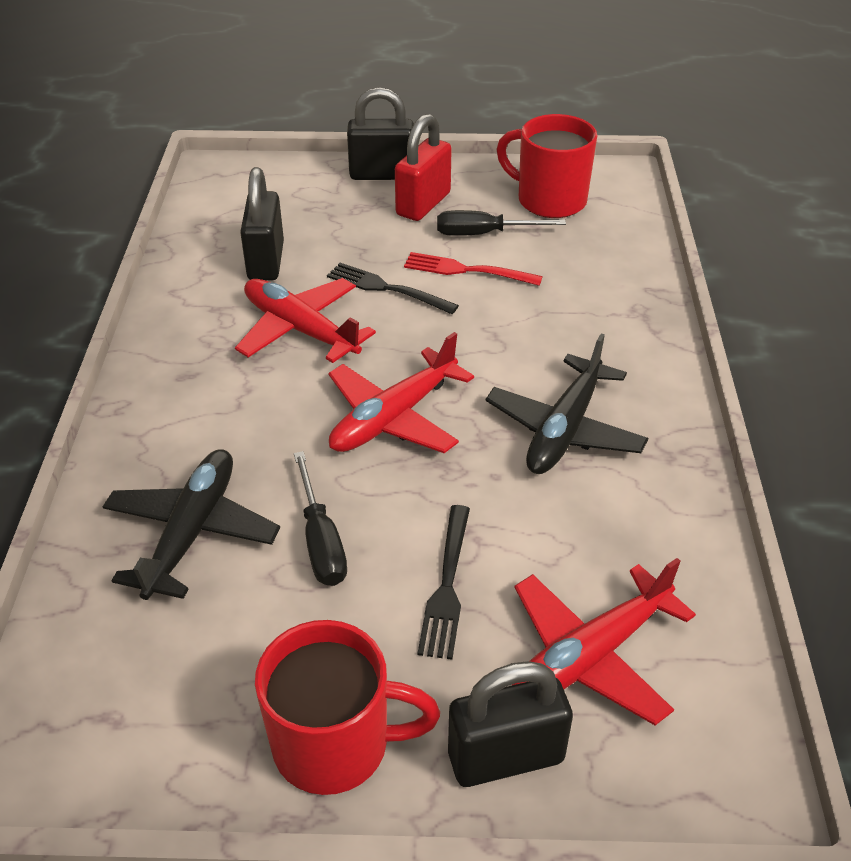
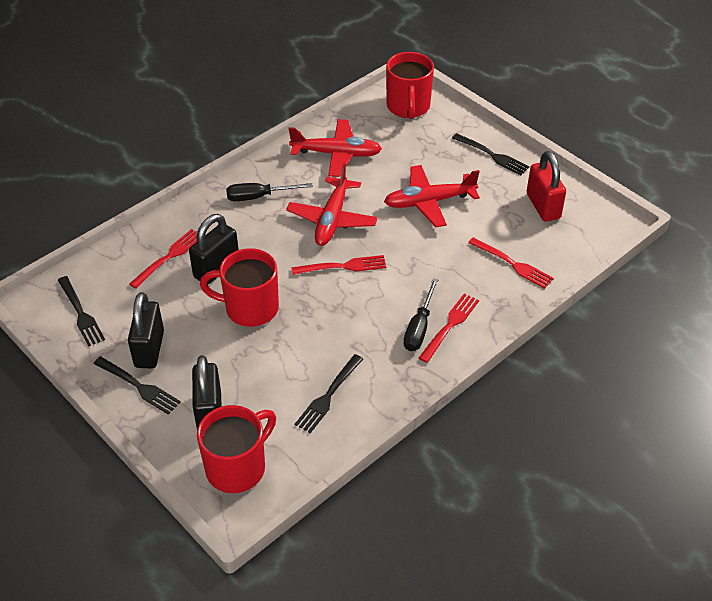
black fork: [327,263,459,314] [418,505,470,660] = 2 -> [58,276,105,347] [93,356,181,414] [295,354,363,433] [452,133,529,175] = 4
black plane: [103,449,280,600] [486,334,648,474] = 2 -> none = 0
red fork: [404,252,543,286] = 1 -> [129,229,197,289] [291,255,386,275] [419,293,479,363] [468,237,554,289] = 4
red mug: [255,620,440,795] [497,114,597,218] = 2 -> [197,405,276,493] [200,248,279,327] [386,52,434,119] = 3

